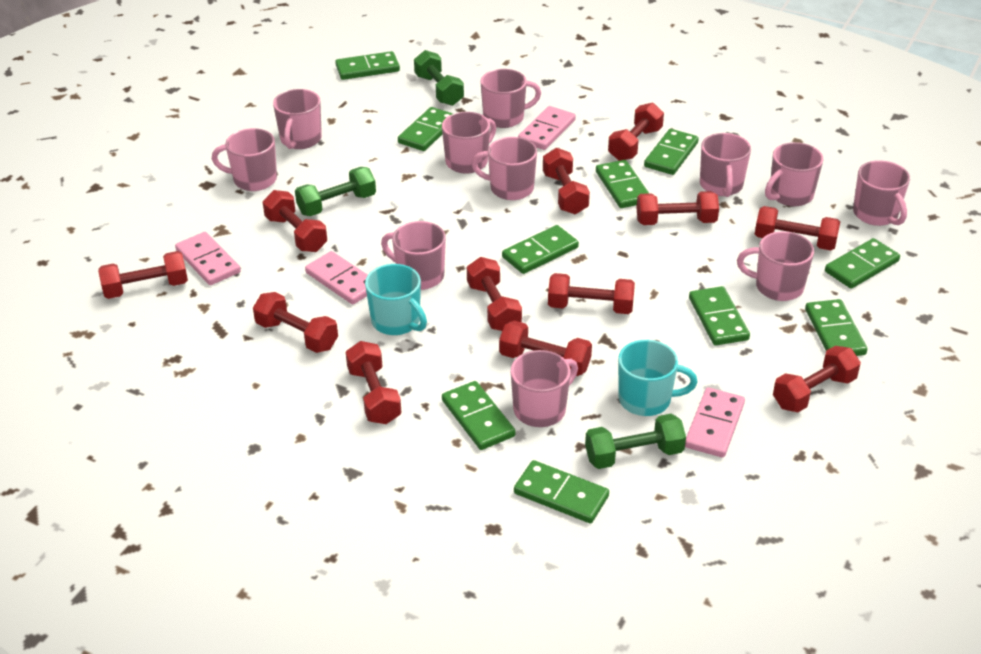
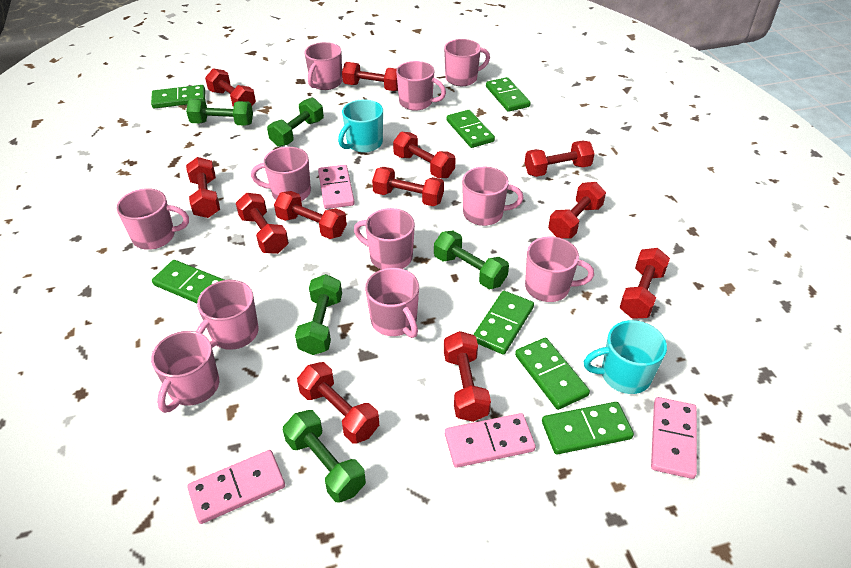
green domino: [335,51,400,80] [398,107,453,151] [442,381,516,450] [502,225,579,274] [514,460,609,523] [596,160,649,208] [644,129,699,175] [689,286,750,345] [805,299,867,356] [825,238,900,289] = 10 -> [151,85,205,109] [152,260,224,303] [447,110,495,148] [473,291,534,355] [486,77,531,112] [515,338,590,410] [542,402,634,455] = 7
green dumbbell: [295,167,376,216] [414,50,464,106] [585,414,686,469] = 3 -> [186,99,253,126] [267,98,324,147] [283,410,366,503] [295,274,342,355] [434,231,509,289] = 5

